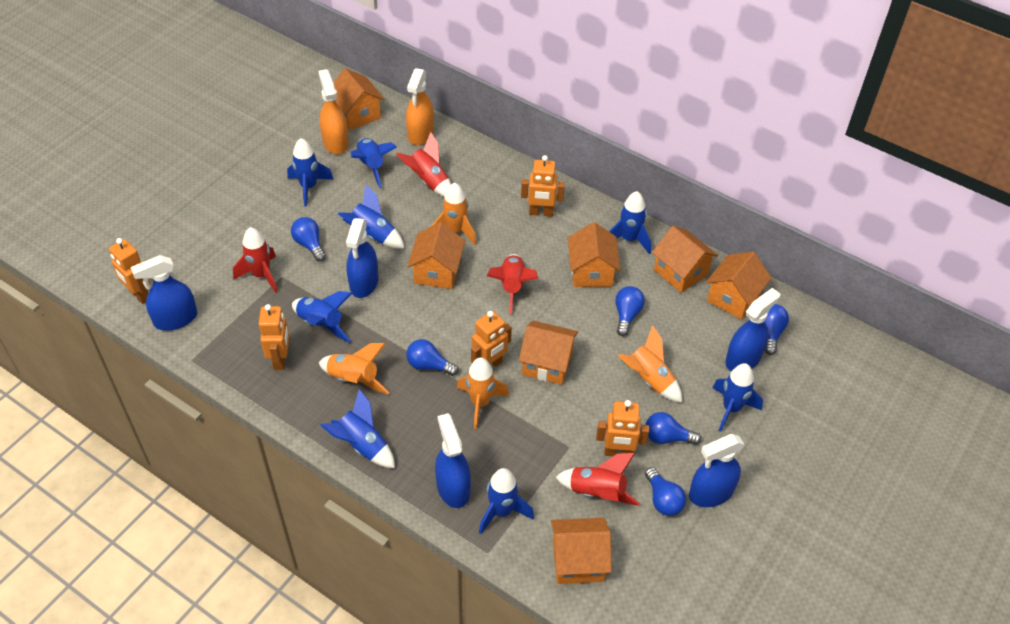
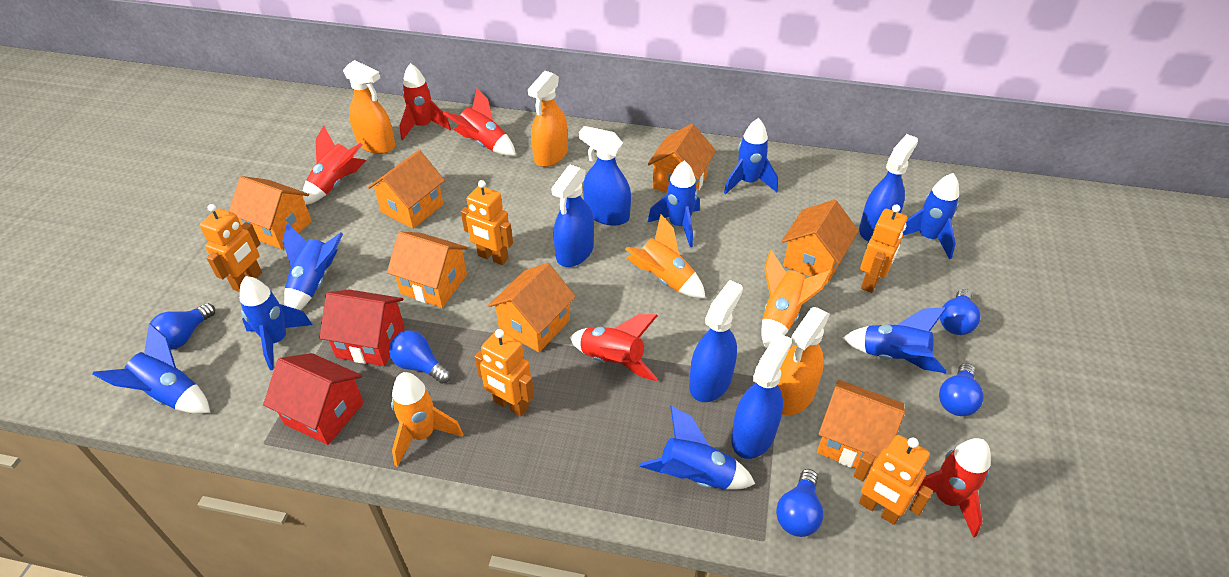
blue light bulb: [291,217,326,262] [406,339,459,376] [615,286,645,336] [645,412,701,445] [645,467,686,516] [764,304,789,355] = 6 -> [150,303,215,350] [389,330,451,384] [776,469,824,537] [939,363,984,416] [940,289,981,335] = 5
orange rocket: [319,343,390,394] [431,182,476,245] [457,357,509,429] [618,325,682,403] = 4 -> [391,372,463,467] [625,215,706,298] [761,250,832,349] = 3
orange spray bottle: [318,69,349,154] [406,68,434,145] = 2 -> [343,60,395,154] [528,71,568,167] [778,307,830,415] = 3
red house: none = 0 -> [263,353,364,445] [319,289,405,366] = 2
red rocket: [233,227,278,293] [396,132,451,197] [487,254,538,314] [556,453,640,506] = 4 -> [302,126,366,205] [400,63,451,140] [443,88,516,156] [570,314,658,381] [915,438,991,538] = 5

